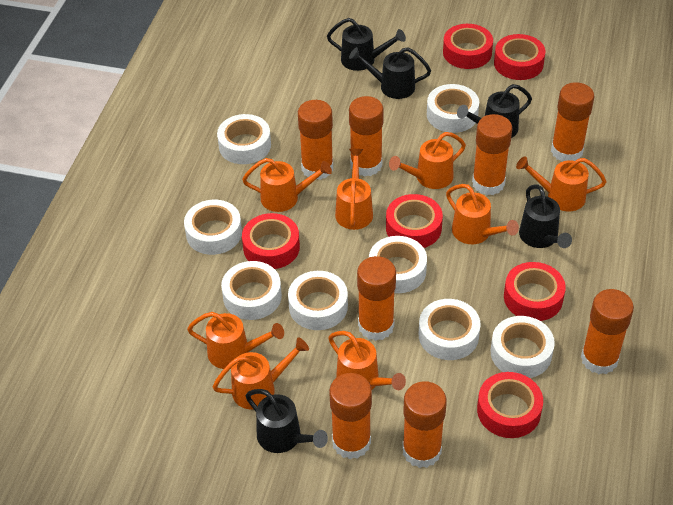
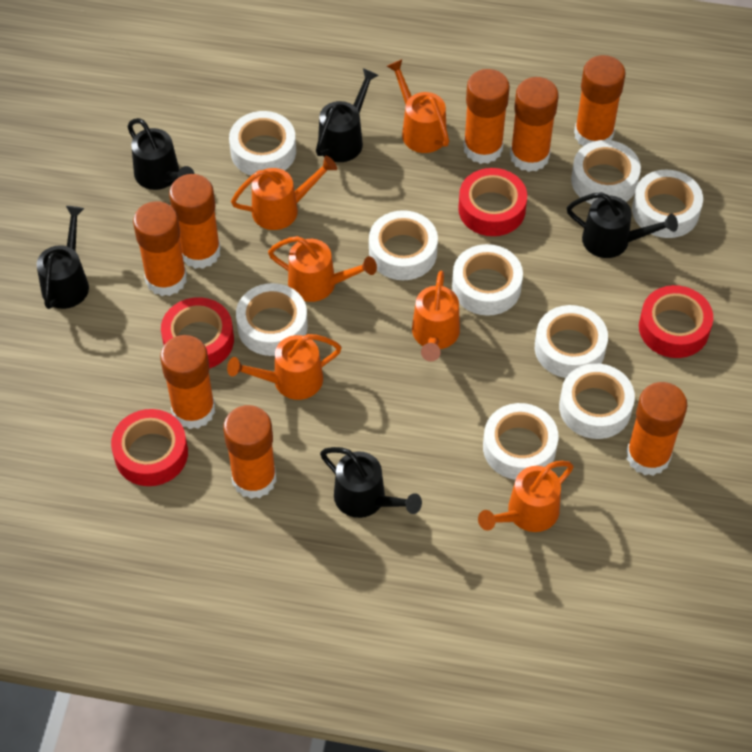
orange watering can: [187,312,284,369] [212,337,309,410] [242,158,332,212] [328,331,406,390] [335,149,373,230] [389,132,466,189] [446,184,519,244] [516,156,606,211] = 8 -> [227,334,342,400] [231,156,337,230] [268,236,377,302] [387,59,449,153] [412,271,460,361] [478,461,574,532] = 6
red tape: [242,213,300,269] [386,194,443,248] [443,24,493,69] [477,372,543,438] [494,34,545,80] [504,262,566,321] = 6 -> [111,409,188,486] [161,297,234,368] [458,168,527,236] [639,285,713,358] = 4
white tape: [184,200,242,255] [217,114,271,164] [221,261,282,320] [288,271,348,330] [369,236,427,293] [419,299,481,360] [427,84,479,133] [490,316,555,378] = 8 -> [229,111,296,176] [236,283,308,356] [369,210,438,280] [452,244,523,316] [483,403,559,480] [535,305,608,378] [559,363,635,439] [571,140,641,204] [632,170,703,238] = 9

